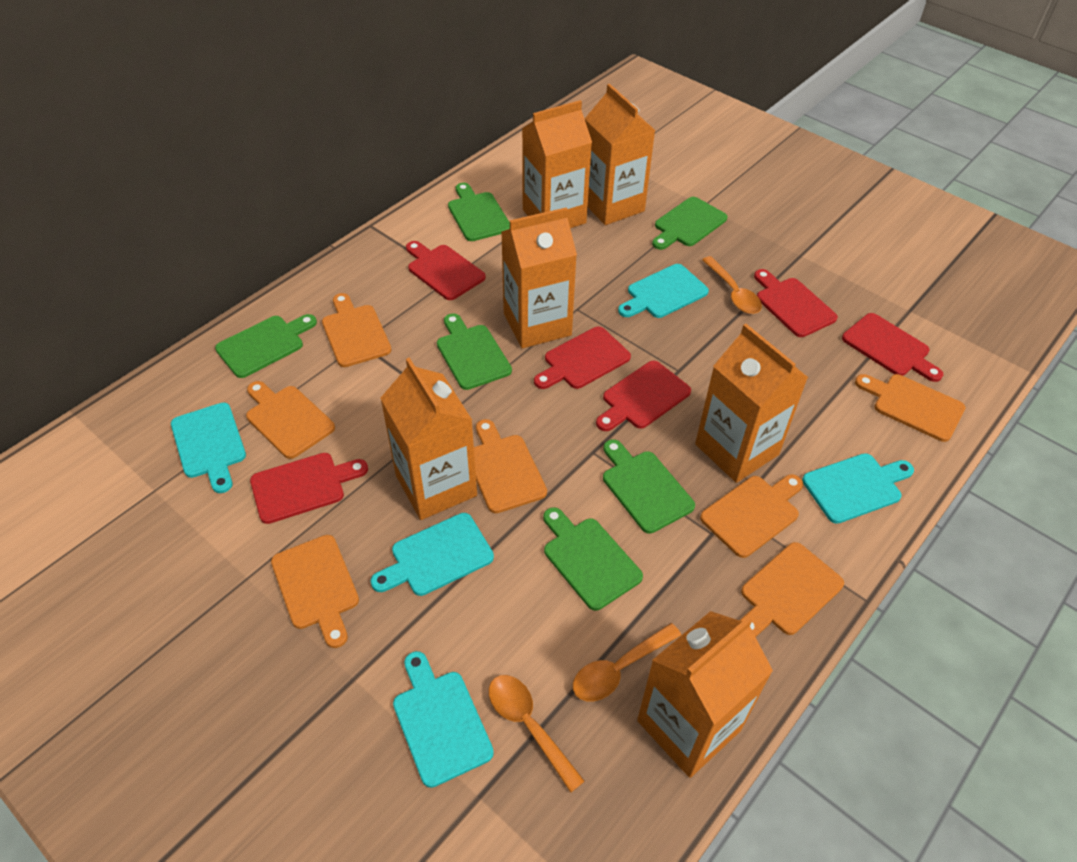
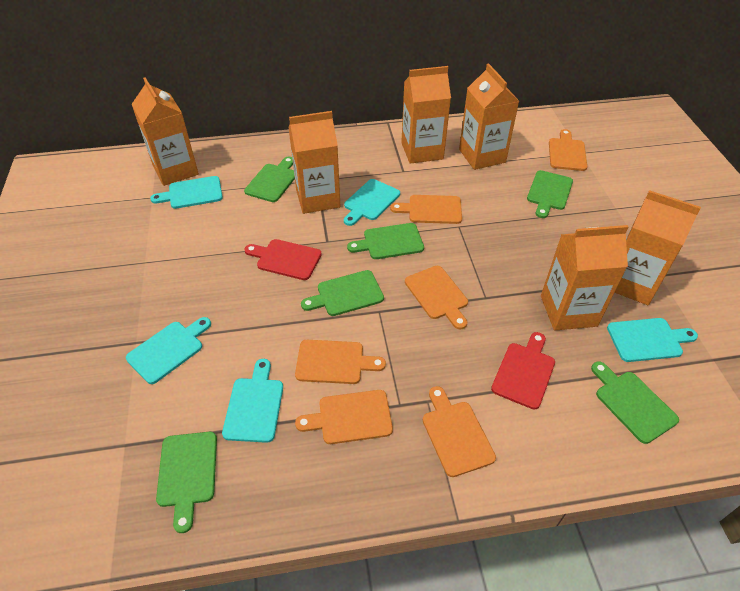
orange cutting board: [246,381,335,459] [271,535,359,648] [322,293,392,367] [474,419,547,513] [700,474,803,558] [740,542,844,637] [855,374,965,442] = 7 -> [295,340,386,384] [295,390,393,444] [390,195,462,224] [405,266,468,330] [423,386,496,477] [549,129,587,171] = 6
orange spoon: [489,675,585,792] [573,623,681,702] [702,256,762,314] = 3 -> none = 0
red cutting board: [250,453,368,524] [406,241,486,300] [534,327,631,389] [596,361,691,431] [754,269,838,337] [842,313,943,382] = 6 -> [244,239,322,280] [491,332,555,409] = 2

